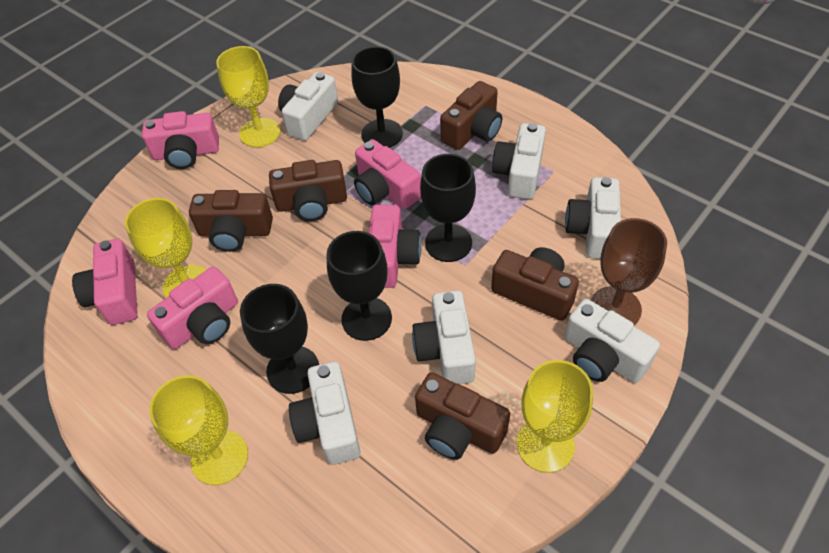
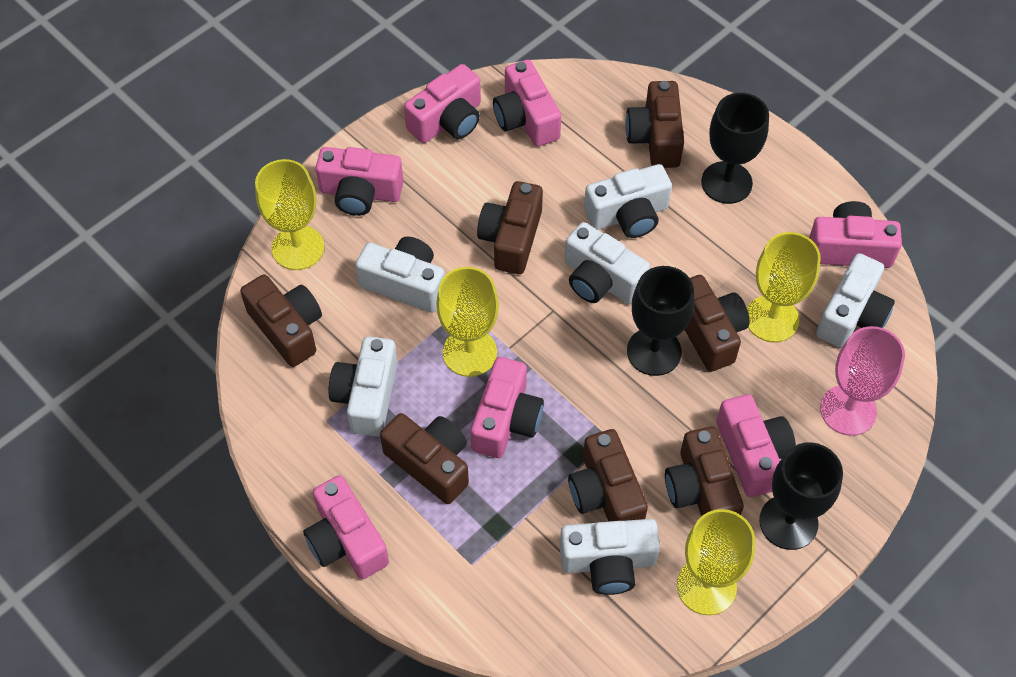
black goblet: [240,284,319,394] [327,231,392,341] [351,46,403,148] [420,154,476,262] = 4 -> [627,266,694,376] [701,93,769,204] [759,442,843,550] = 3
brown camera: [189,190,273,252] [269,160,347,221] [415,372,510,460] [440,81,502,150] [491,247,579,321] = 5 -> [240,274,322,367] [380,413,469,504] [477,181,543,274] [568,429,648,522] [625,81,684,168] [665,426,744,516] [684,275,750,372] = 7
brown goblet: [590,218,667,325] = 1 -> none = 0
pink camera: [72,238,138,325] [142,111,219,169] [147,267,238,349] [354,139,421,210] [369,205,422,288] = 5 -> [303,475,389,579] [315,147,404,216] [404,64,481,143] [471,357,544,458] [493,60,561,147] [716,394,796,497] [809,201,902,268] = 7
pink goblet: none = 0 -> [820,326,905,436] = 1

